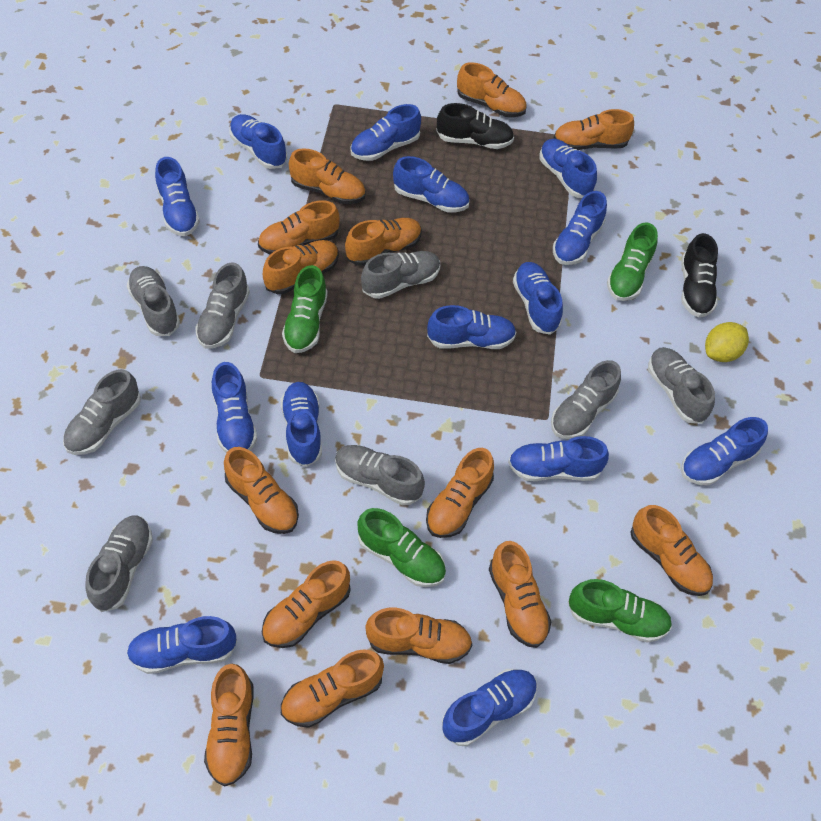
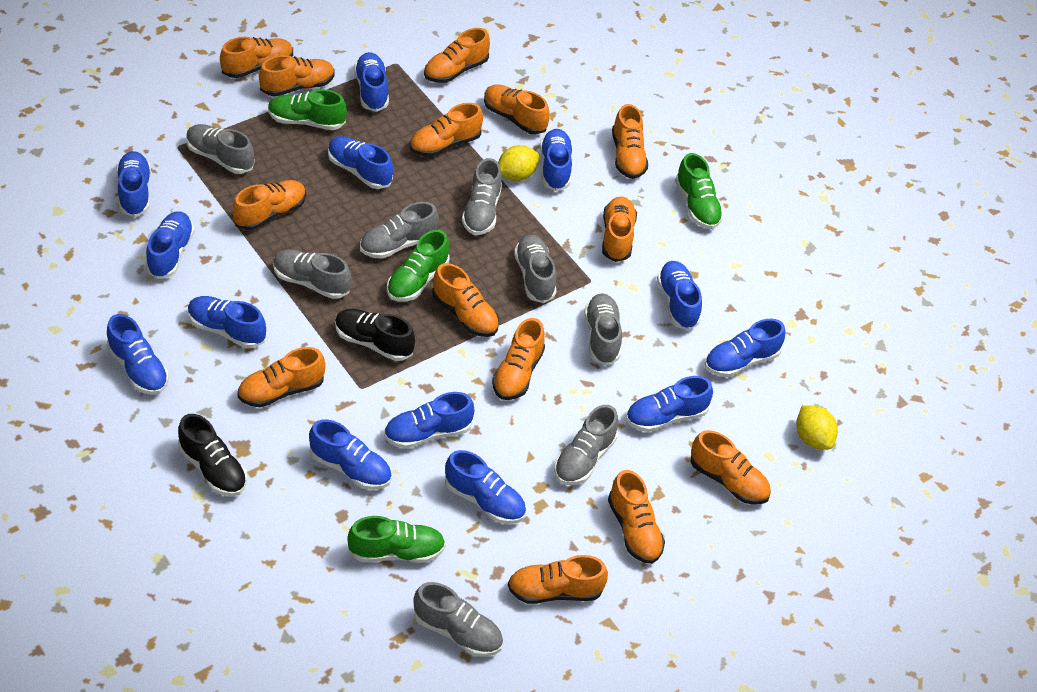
blue shoe: [126,616,237,674] [155,157,200,236] [212,362,257,453] [229,114,287,169] [280,382,322,467] [350,104,421,161] [393,156,469,213] [427,305,516,349] [442,669,538,746] [508,436,609,482] [513,262,563,335] [540,139,597,198] [553,191,607,265] [681,417,768,486] = 14 -> [107,314,169,395] [116,151,151,217] [146,211,194,279] [188,296,266,348] [309,419,392,490] [328,136,393,189] [354,52,389,112] [384,392,474,449] [445,450,526,524] [540,129,573,191] [626,376,713,432] [657,261,702,330] [705,319,785,377] = 13
yellow lemon: [705,322,749,362] = 1 -> [498,145,540,181] [796,405,838,450] = 2

